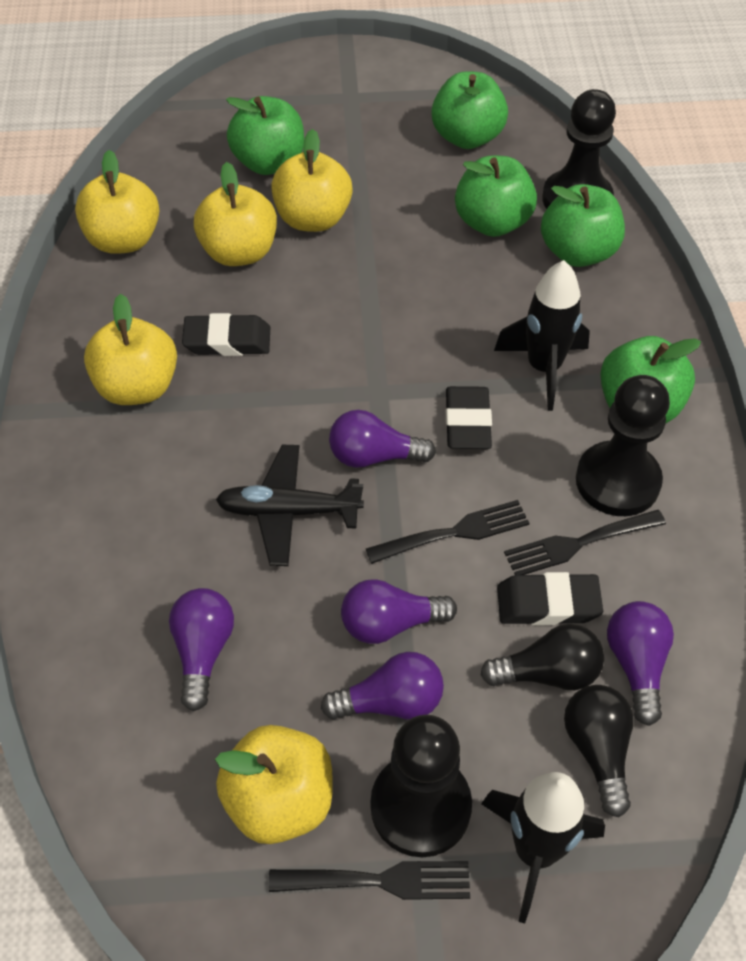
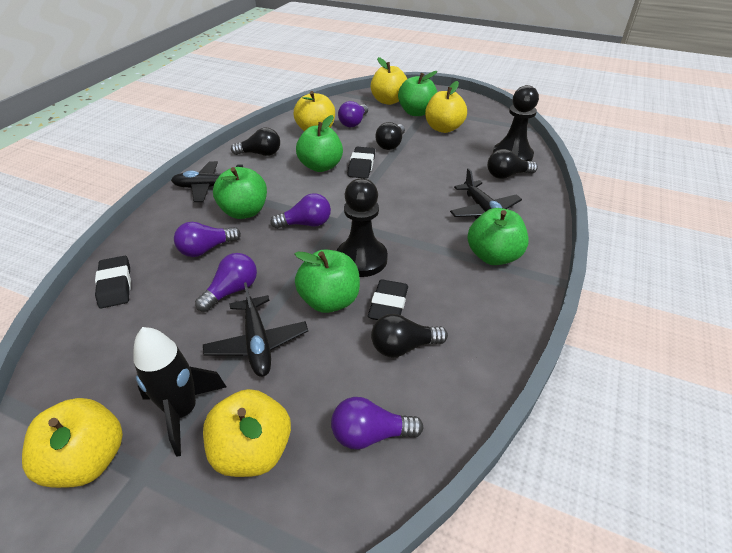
black fork: [269,861,470,900] [366,500,529,564] [504,510,666,575] = 3 -> none = 0
black light bulb: [481,624,604,690] [564,685,634,817] = 2 -> [231,128,280,156] [371,314,448,357] [375,122,405,150] [487,149,538,179] = 4
black pawn: [370,715,472,857] [542,89,616,209] [576,375,670,516] = 3 -> [337,178,388,277] [493,85,539,162] = 2
black plane: [216,445,364,566] = 1 -> [171,161,243,202] [203,282,308,377] [450,168,522,219] = 3
black rocket: [481,772,605,923] [494,260,590,411] = 2 -> [133,327,226,457] = 1

